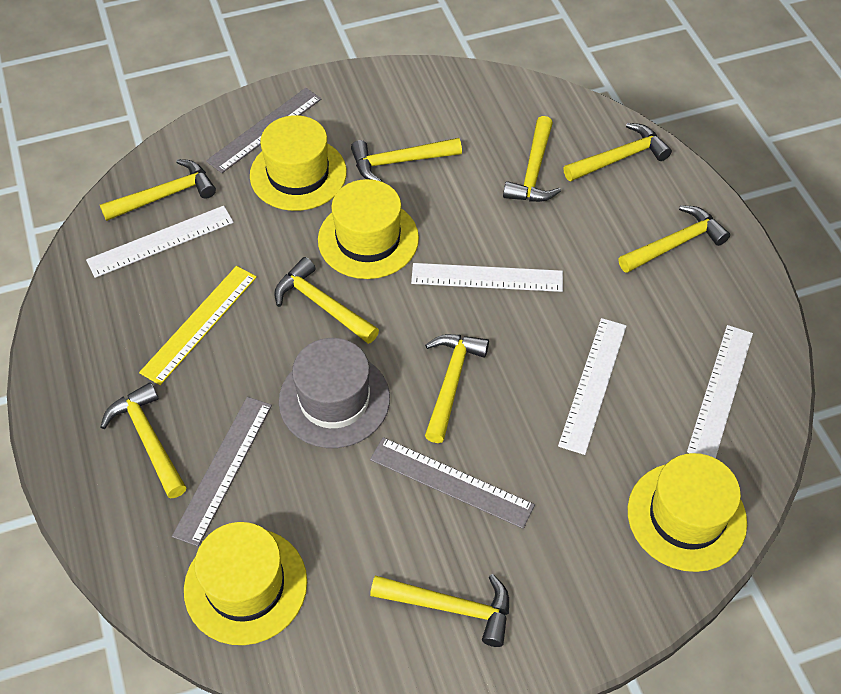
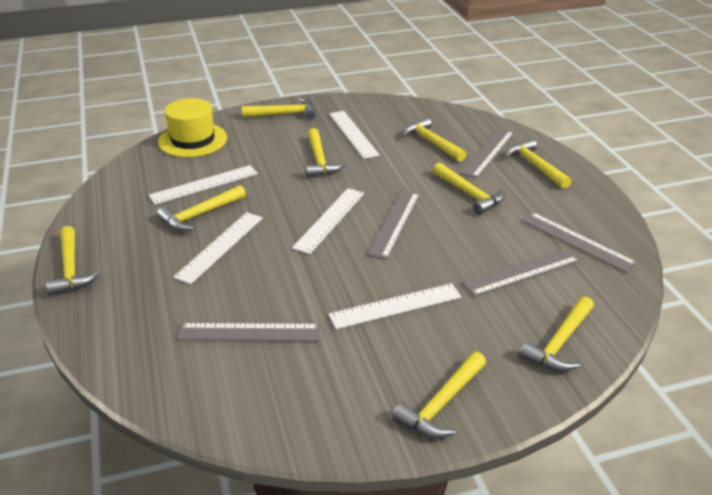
grey hat: [279,338,390,448] = 1 -> none = 0
grey ruler: [172,397,272,547] [206,88,322,173] [370,437,535,529] = 3 -> [177,323,320,341] [367,190,420,259] [460,128,514,178] [462,248,580,296] [521,212,638,273] = 5
white ruler: [86,206,234,278] [411,263,563,292] [558,318,627,455] [687,325,753,458] = 4 -> [148,165,258,205] [173,212,263,284] [292,188,364,254] [328,283,461,329] [329,111,380,159] = 5
yellow hat: [184,522,307,645] [250,115,347,211] [318,179,419,279] [628,453,747,572] = 4 -> [158,98,227,157] = 1
yellow ruler: [139,266,257,385] = 1 -> none = 0

